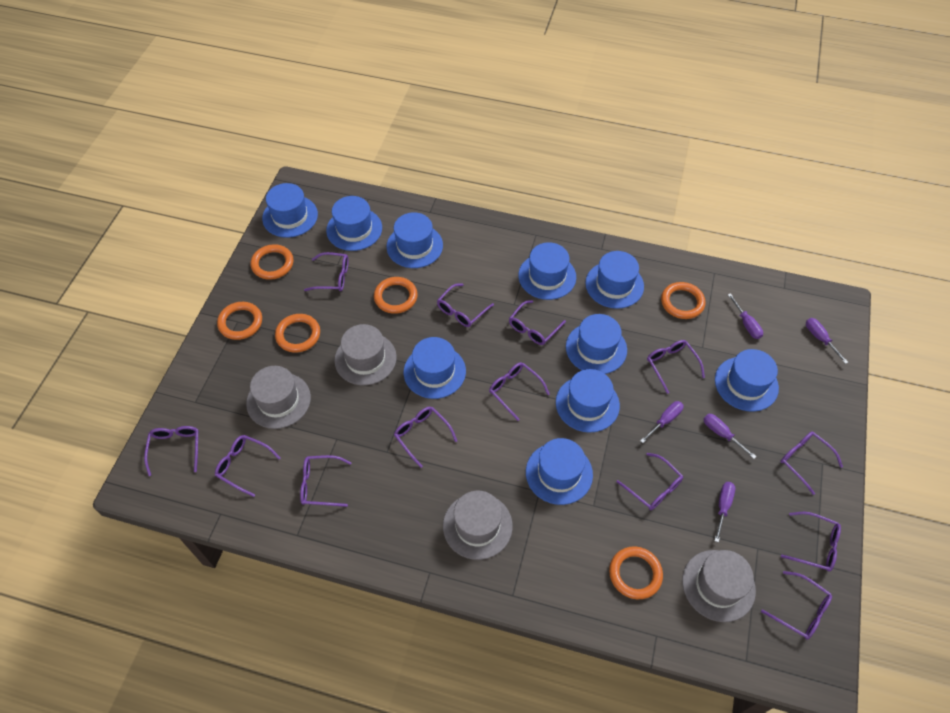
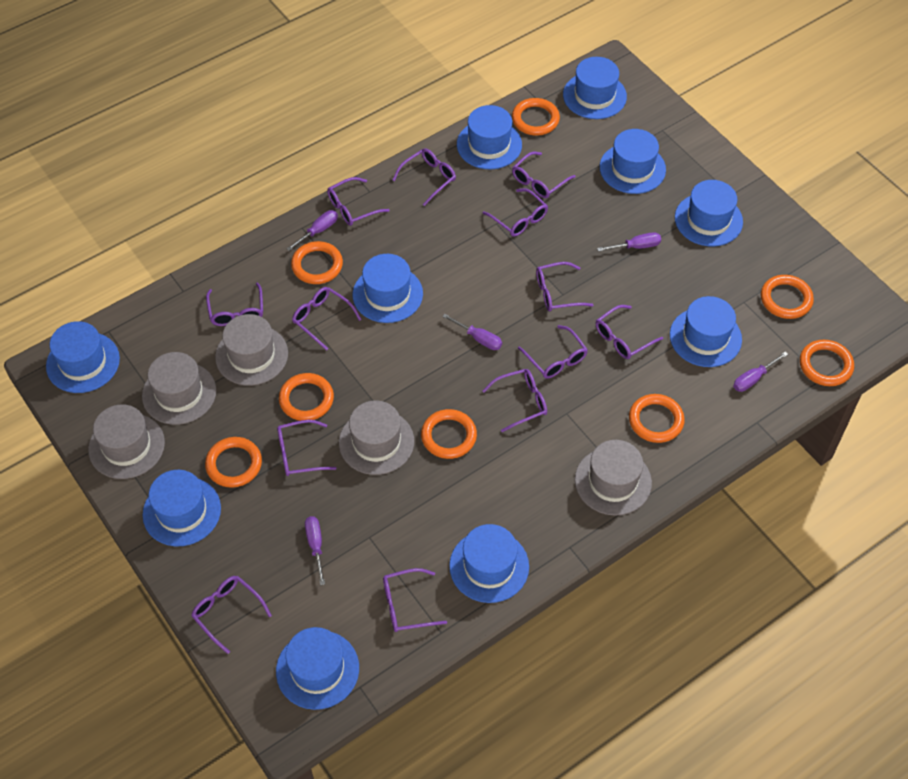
grey hat: [246,366,311,429] [335,324,397,385] [443,491,513,560] [682,550,756,622] = 4 -> [88,404,165,479] [142,352,216,425] [215,314,288,386] [339,400,414,475] [575,440,652,516] = 5
orange ring: [217,302,262,340] [251,244,293,280] [275,314,320,353] [374,277,418,314] [609,546,663,599] [661,282,706,319] = 6 -> [205,437,262,488] [279,373,334,421] [291,241,343,284] [421,409,477,459] [512,98,560,136] [629,394,685,443] [761,275,814,319] [800,340,854,386] = 8

